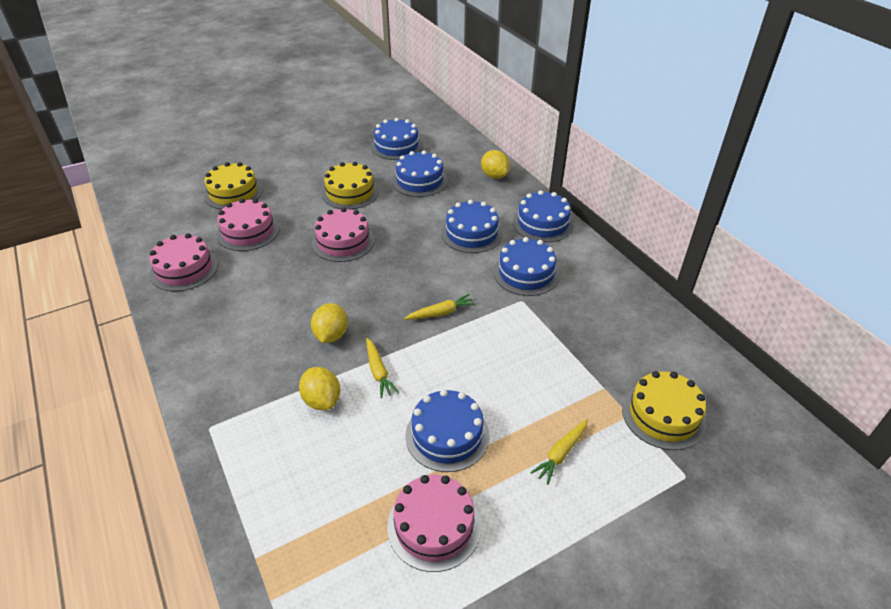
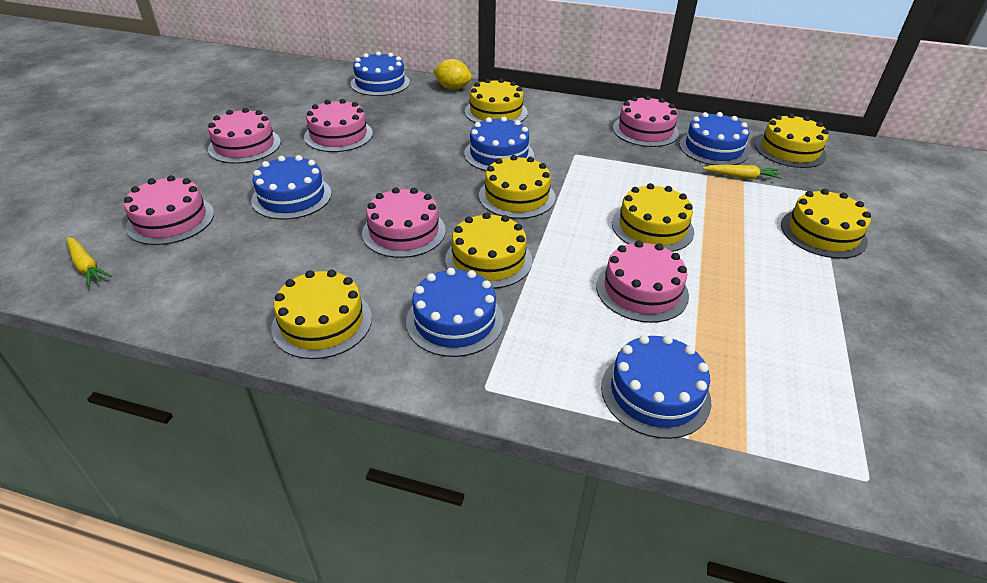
pink cake: [149,233,218,291] [217,198,280,251] [312,207,375,262] [387,475,481,572] = 4 -> [124,175,214,245] [208,108,281,164] [304,99,373,152] [362,187,446,258] [596,241,689,323] [613,95,679,147] = 6
yellow cake: [204,162,263,210] [321,162,379,209] [622,371,706,450] = 3 -> [271,270,372,359] [445,212,532,289] [465,78,528,123] [479,155,555,219] [612,183,694,252] [755,113,828,168] [781,189,871,259] = 7
yellow carrot: [366,338,399,398] [404,294,476,320] [530,419,588,485] = 3 -> [66,237,111,286] [702,165,782,179] = 2
yellow lemon: [299,367,340,410] [311,303,348,343] [481,150,510,179] = 3 -> [433,59,472,90] = 1

